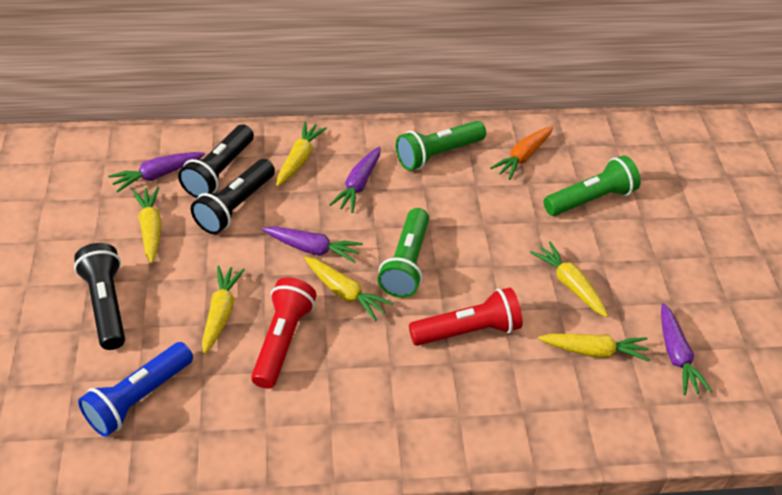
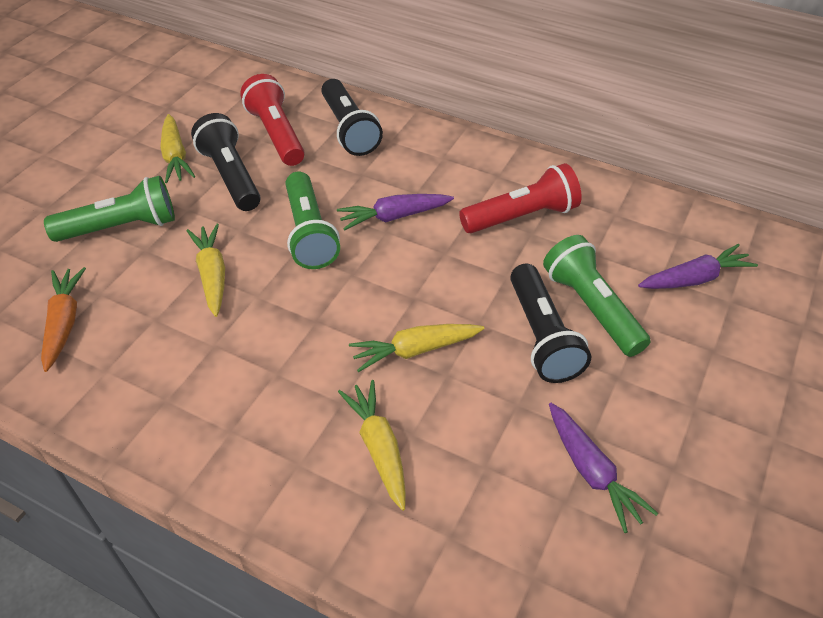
blue flashlight: [78,342,193,437] = 1 -> none = 0
purple carrot: [108,152,205,193] [262,226,363,263] [329,147,381,213] [661,303,712,395] = 4 -> [337,194,454,231] [549,403,658,533] [638,244,758,289] = 3
yellow carrot: [133,187,162,264] [202,265,245,354] [277,122,327,186] [304,256,393,321] [530,241,608,317] [538,334,650,362] = 6 -> [160,114,196,183] [187,224,225,317] [338,380,406,511] [349,324,485,372] = 4

